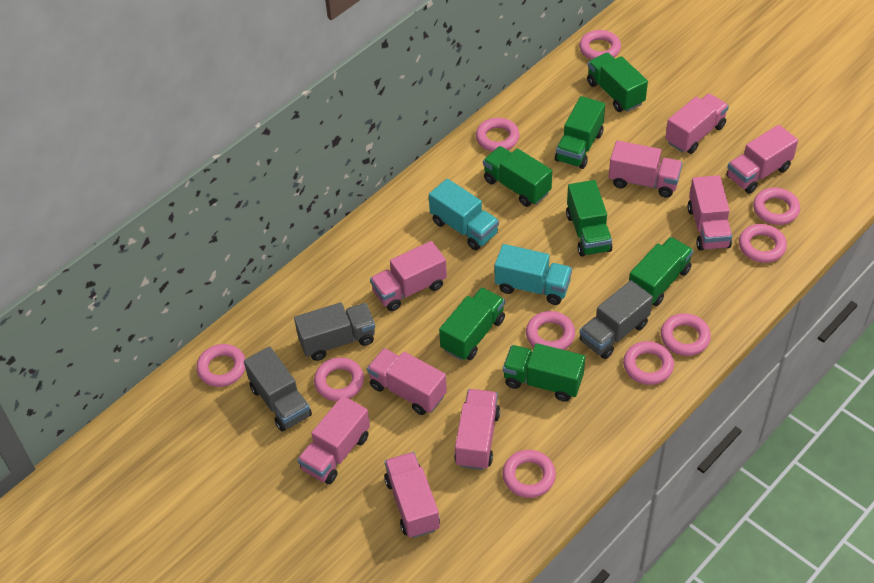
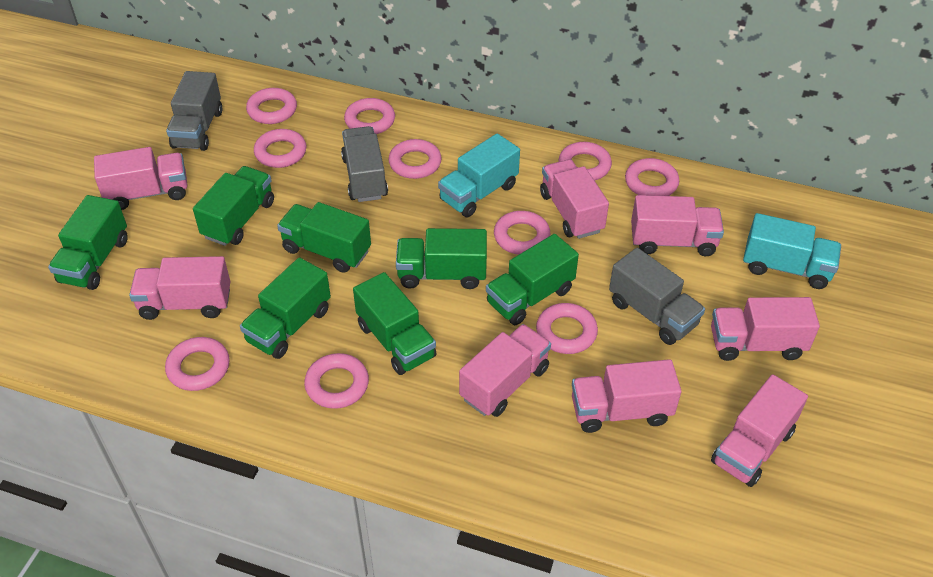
pink truck: [297,396,370,484] [367,348,447,415] [370,241,447,311] [384,452,440,538] [454,389,500,470] [609,140,683,198] [665,94,729,154] [687,175,732,251] [726,125,798,194] = 9 -> [94,147,187,210] [129,256,231,320] [459,324,551,417] [540,159,609,239] [572,359,681,433] [631,195,724,256] [711,297,820,361] [711,374,808,487] = 8

